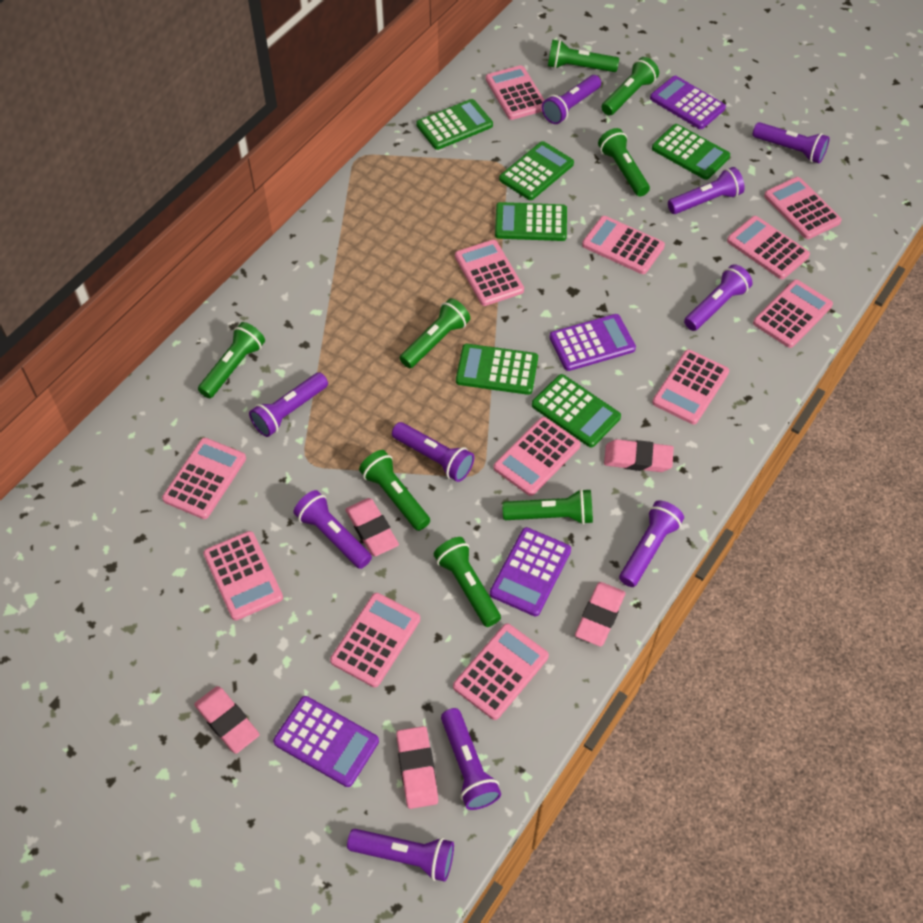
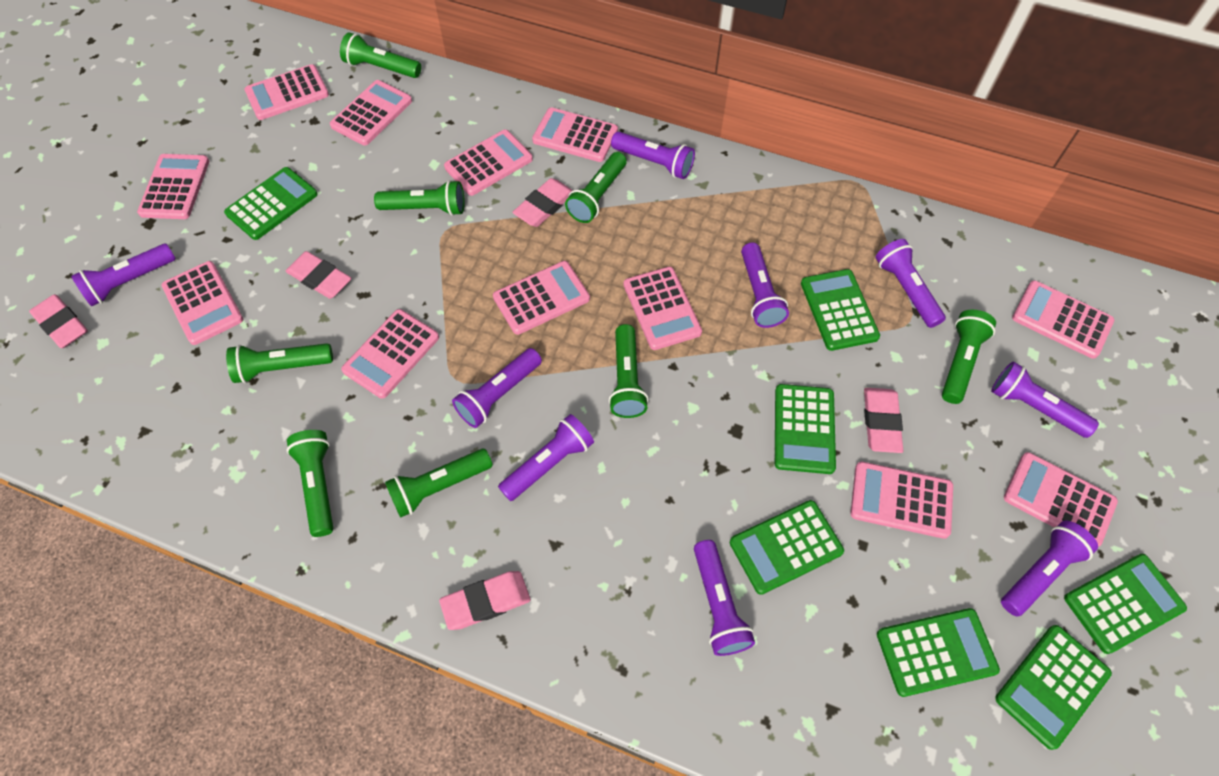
green calculator: [416,99,493,150] [456,344,538,395] [495,202,567,241] [499,141,574,200] [532,374,621,447] [652,124,730,180] = 6 -> [224,167,318,240] [730,500,844,595] [775,384,836,474] [801,269,880,351] [877,608,1000,697] [996,625,1112,750] [1064,554,1187,654] = 7
purple calculator: [273,696,379,787] [490,527,571,616] [549,314,636,371] [650,76,726,129] = 4 -> none = 0
purple flashlight: [249,372,328,437] [293,490,372,569] [347,829,454,882] [392,422,474,482] [441,708,501,810] [542,75,601,124] [619,500,684,587] [668,167,745,214] [684,264,753,331] [752,122,830,164] = 10 -> [71,244,176,306] [452,348,542,428] [498,414,594,501] [611,132,695,179] [694,540,755,656] [741,242,789,328] [875,239,946,328] [991,362,1099,438] [1001,521,1098,617] = 9

